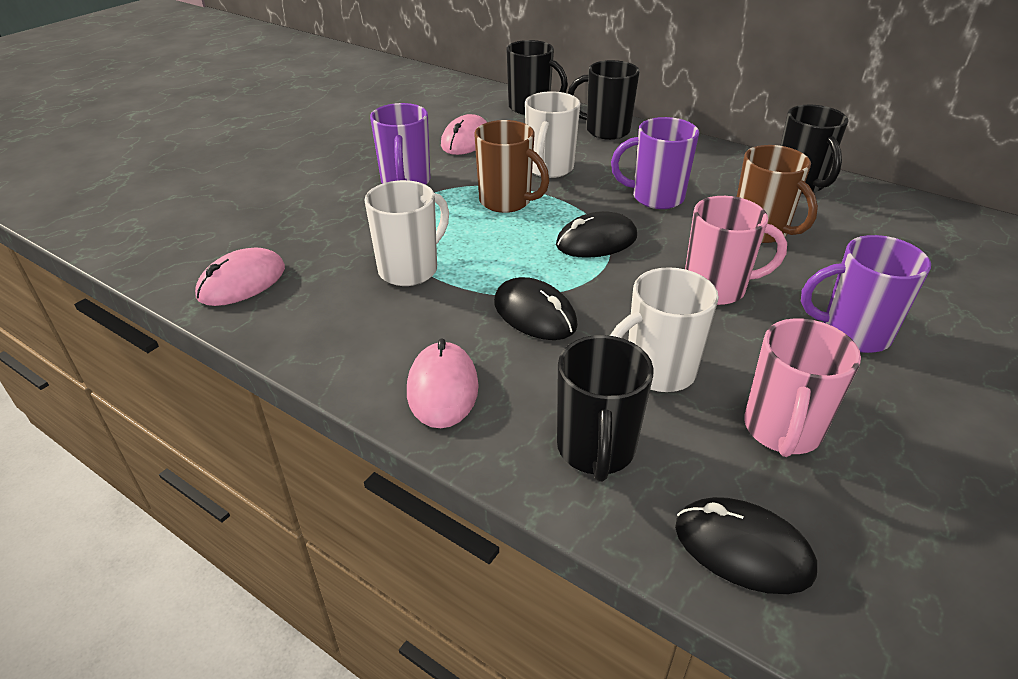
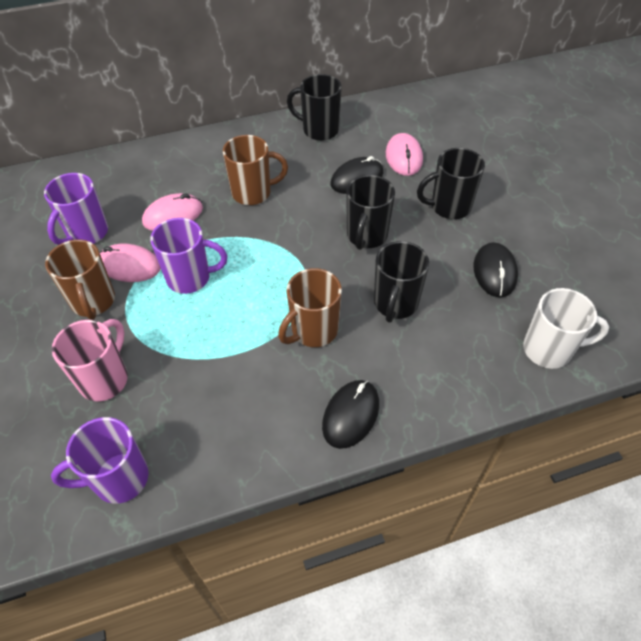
brown mug: [474,120,549,213] [737,145,818,243] = 2 -> [45,240,115,320] [223,135,288,205] [278,268,342,347] = 3
pink mug: [685,196,787,305] [744,318,861,457] = 2 -> [52,319,128,402] = 1
white mug: [364,180,449,286] [525,91,580,178] [610,267,719,392] = 3 -> [523,288,609,369] = 1

